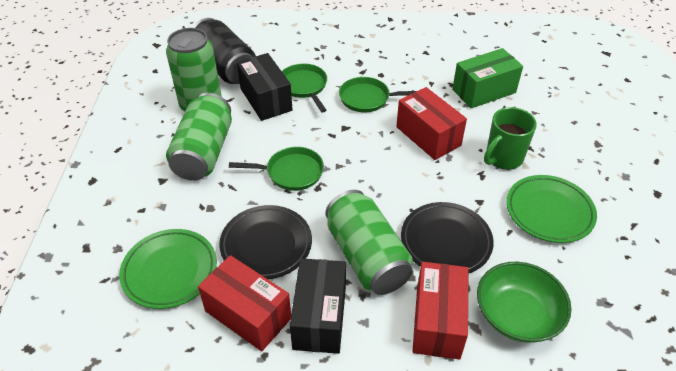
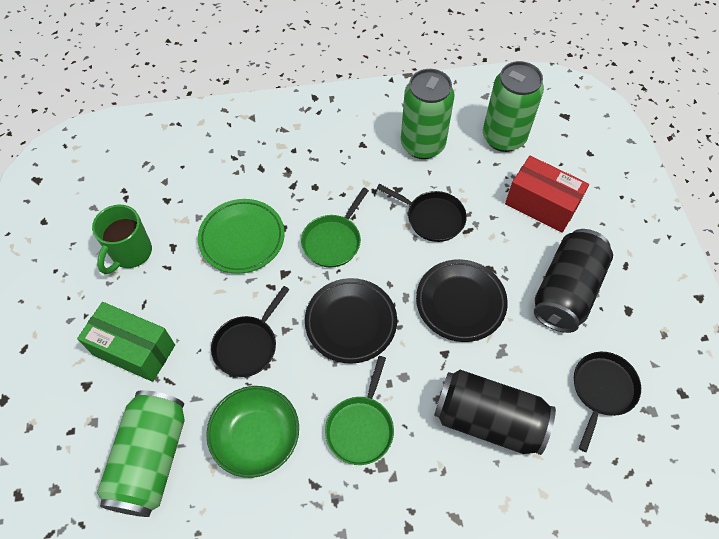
black box: [237,53,293,121] [290,258,346,354] = 2 -> none = 0
black can: [193,18,256,84] = 1 -> [434,370,556,455] [534,229,613,333] = 2
black pan: none = 0 -> [211,286,290,377] [376,184,467,242] [574,352,641,452] = 3
green pan: [229,147,324,191] [282,63,327,112] [339,77,416,112] = 3 -> [301,187,369,268] [325,356,394,465] = 2
green plate: [119,229,217,309] [506,175,597,243] = 2 -> [198,199,285,274] = 1
red box: [198,255,291,351] [396,87,467,160] [412,262,469,359] = 3 -> [505,156,589,233] = 1

